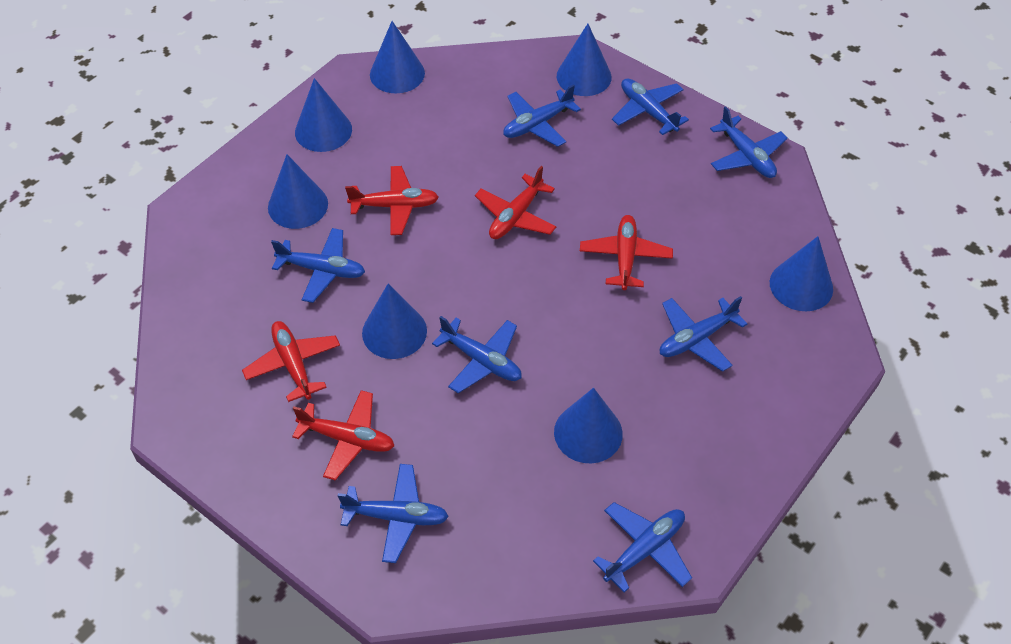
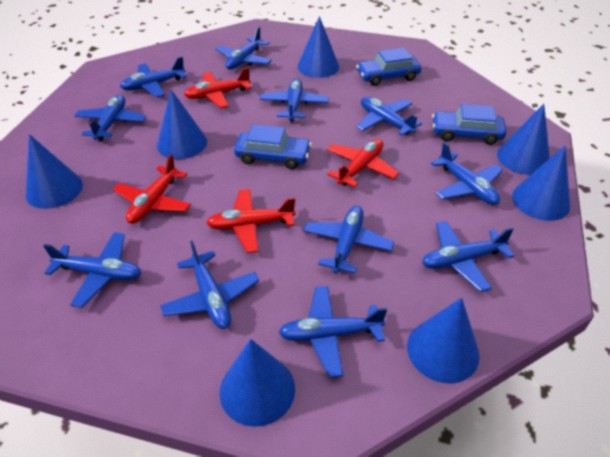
blue car: none = 0 -> [234,124,312,169] [356,48,421,86] [432,104,506,145] = 3
blue plane: [271,228,365,303] [337,464,449,563] [432,316,522,393] [503,84,581,147] [593,502,692,592] [612,79,689,135] [660,296,747,372] [710,106,788,178] = 8 -> [43,232,141,308] [74,95,147,141] [120,57,187,97] [160,241,259,329] [215,27,272,69] [260,78,329,122] [278,286,387,378] [303,206,394,274] [356,97,422,136] [422,221,514,292] [431,142,503,205] = 11
red plane: [242,321,340,402] [292,390,394,480] [345,166,439,235] [475,166,557,239] [580,215,673,290] = 5 -> [113,154,191,224] [184,67,252,108] [207,189,296,253] [327,139,399,187] = 4

